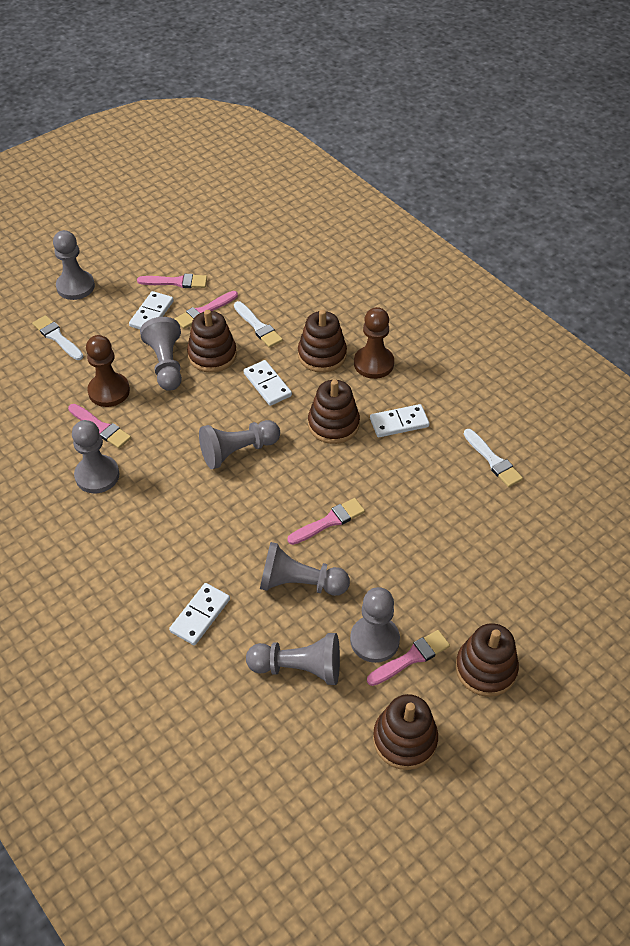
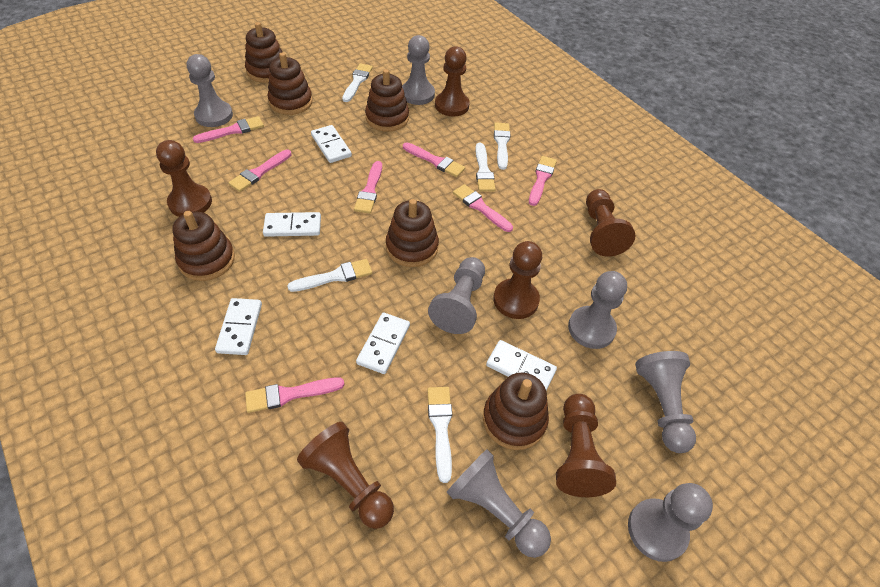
brown pawn: [86,335,130,407] [354,307,394,379] = 2 -> [156,140,212,217] [297,422,394,529] [435,46,470,116] [493,241,542,319] [556,394,616,497] [586,189,635,257] = 6
brown stacking toy: [187,310,237,373] [298,310,347,373] [308,380,360,444] [373,694,438,770] [455,623,519,697] = 5 -> [172,211,235,281] [245,22,283,83] [267,52,312,115] [365,69,409,132] [386,199,439,267] [483,373,549,450] = 6
pink brush: [68,404,131,449] [137,274,207,288] [175,291,238,329] [287,498,365,545] [367,630,450,686] = 5 -> [193,116,264,143] [228,150,291,192] [245,377,344,413] [354,161,382,213] [403,142,465,177] [453,184,513,232] [529,156,557,206] = 7
white brush: [32,315,83,360] [234,301,283,348] [464,429,523,487] = 3 -> [287,259,372,292] [342,63,373,102] [427,387,452,483] [476,143,496,192] [494,122,510,170] = 5
white domino: [129,291,174,330] [169,583,230,645] [243,360,292,406] [370,404,430,437] = 4 -> [215,298,262,355] [263,212,321,237] [311,125,352,163] [356,312,410,374] [486,340,557,391] = 5

